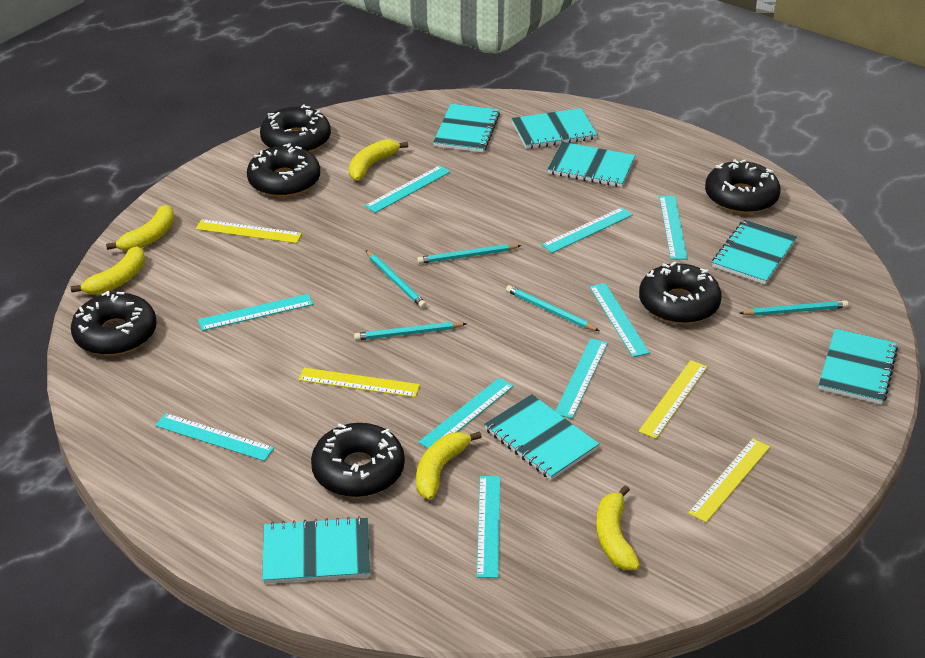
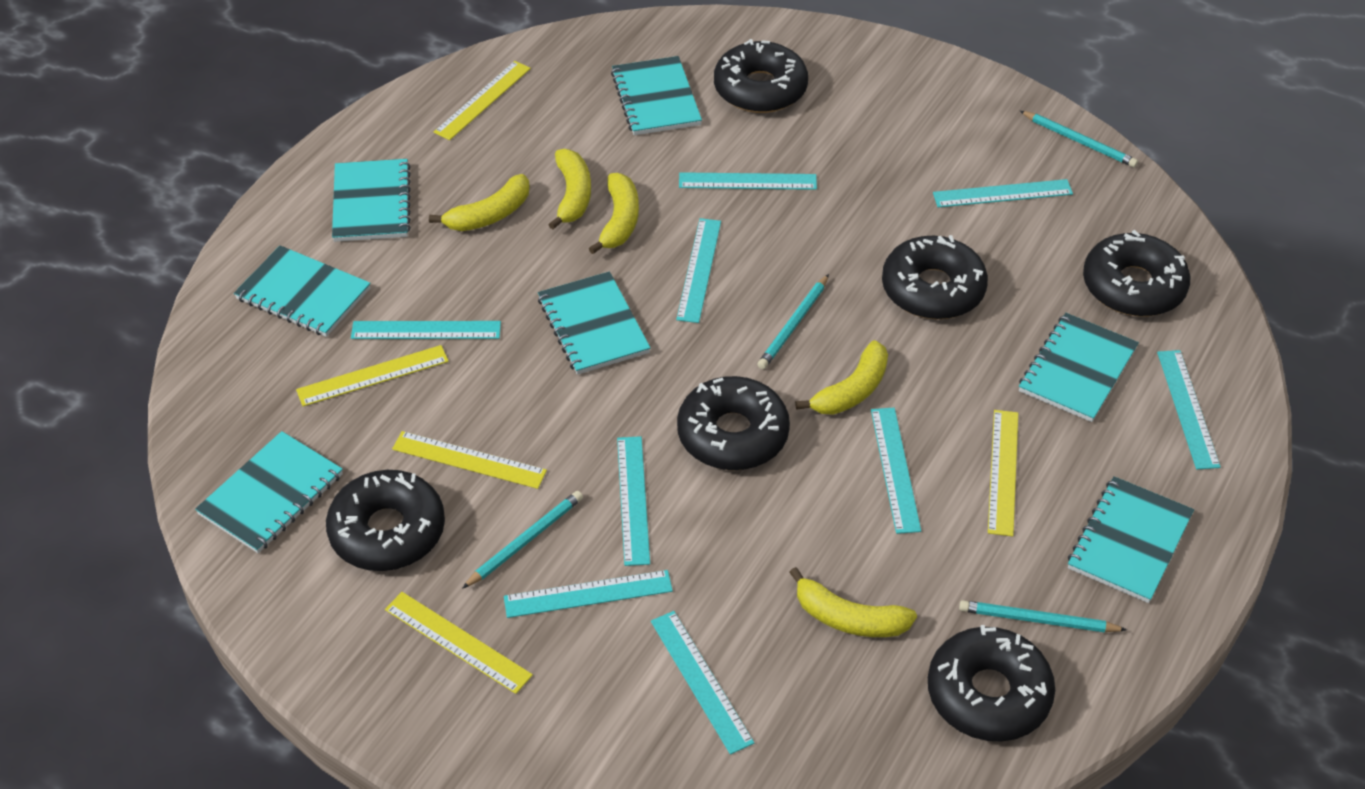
turquoise pencil: [354,322,467,341] [366,250,427,308] [417,244,521,264] [506,285,599,331] [739,300,848,316] = 5 -> [462,491,583,589] [757,274,829,369] [959,600,1127,633] [1020,111,1138,168] = 4
yellow ruler: [196,219,302,243] [299,368,420,397] [639,360,707,439] [688,438,770,523] = 4 -> [296,345,449,406] [385,592,533,694] [392,431,547,489] [434,61,531,140] [988,410,1018,536] = 5

